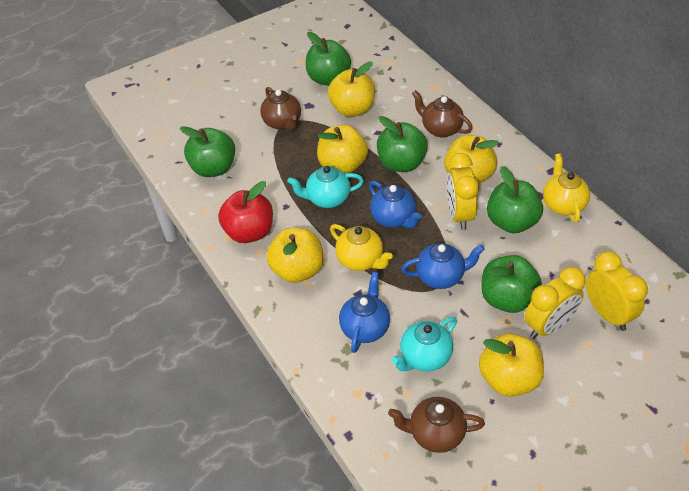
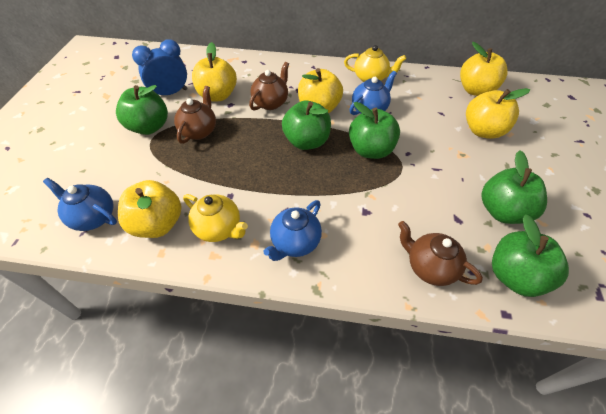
blue clock: none = 0 -> [132,39,187,95] = 1
red apple: [218,181,273,243] = 1 -> none = 0
turquoise teapot: [287,166,364,208] [392,317,457,371] = 2 -> none = 0
yellow clock: [446,153,479,230] [525,267,586,339] [586,251,648,331] = 3 -> none = 0

